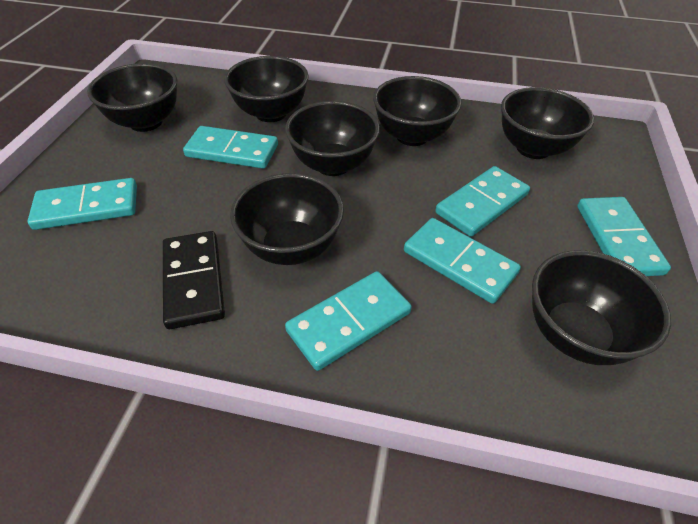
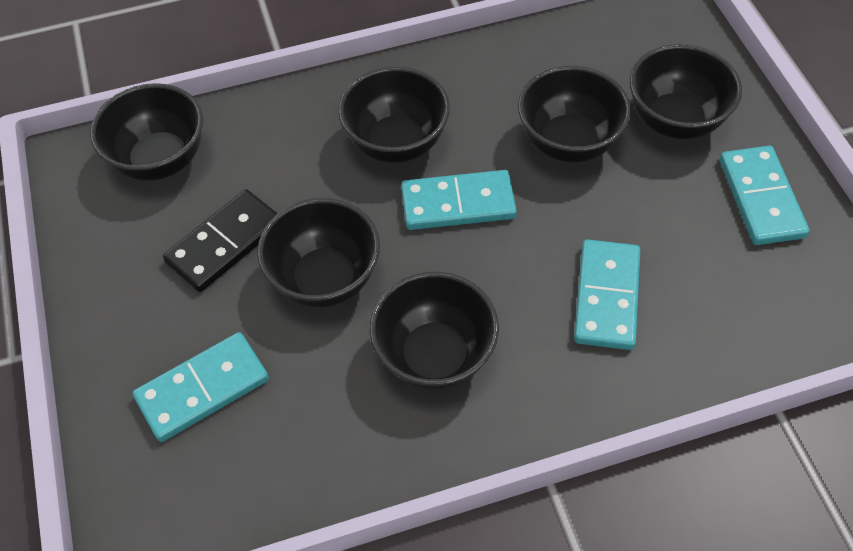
black bowl: [87,63,177,132] [224,56,309,122] [230,173,344,265] [285,101,380,176] [373,76,462,146] [501,87,594,159] [532,250,671,365] = 7 -> [90,83,203,181] [257,198,380,308] [338,67,450,163] [369,272,499,390] [518,66,631,162] [630,44,742,139] = 6
turquoise domino: [28,178,137,230] [183,126,278,169] [285,271,412,371] [404,218,521,304] [435,166,530,237] [577,197,671,276] = 6 -> [133,332,269,442] [401,170,517,230] [574,239,641,350] [720,146,810,245] = 4

